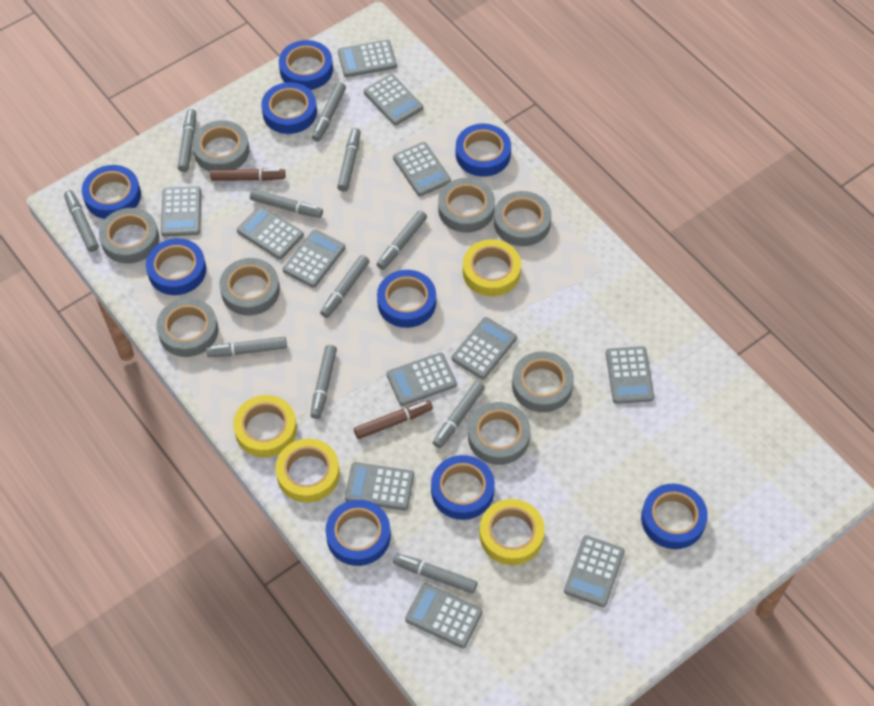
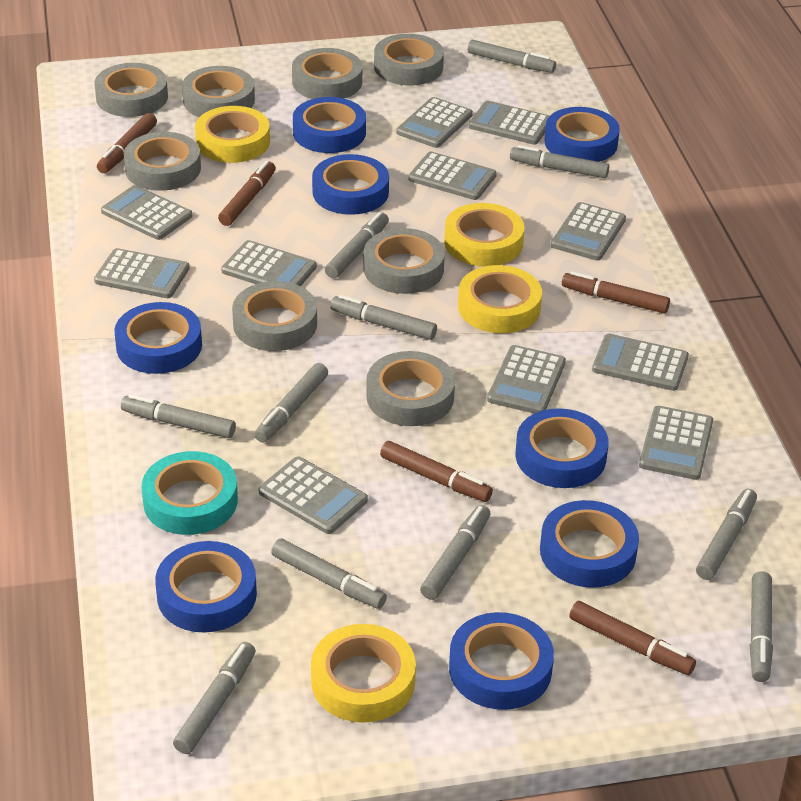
blue tape: [82,165,141,219] [146,238,206,295] [261,82,317,134] [279,40,333,90] [325,500,391,566] [377,270,436,328] [431,455,495,520] [456,124,511,176] [641,484,708,549] = 9 -> [115,302,202,374] [155,541,257,633] [293,97,366,153] [312,154,389,215] [449,612,554,710] [515,408,609,488] [540,500,639,588] [544,107,620,162] = 8
brown marker: [210,168,285,181] [354,400,433,439] = 2 -> [97,113,157,173] [218,161,276,226] [380,441,493,502] [562,271,670,313] [569,601,696,675] = 5
grey calculator: [161,186,201,237] [237,206,304,259] [283,229,345,288] [338,40,397,77] [345,462,414,510] [364,74,423,125] [386,352,457,406] [393,142,451,196] [405,583,483,648] [452,317,517,379] [564,535,625,607] [606,346,654,404] = 12 -> [94,248,190,298] [101,185,192,240] [221,240,317,286] [259,456,368,534] [396,97,473,148] [408,152,497,200] [469,101,550,145] [487,345,566,413] [551,202,626,261] [592,334,689,391] [639,406,713,480] = 11
turquoise tape: none = 0 -> [141,451,238,535] = 1

